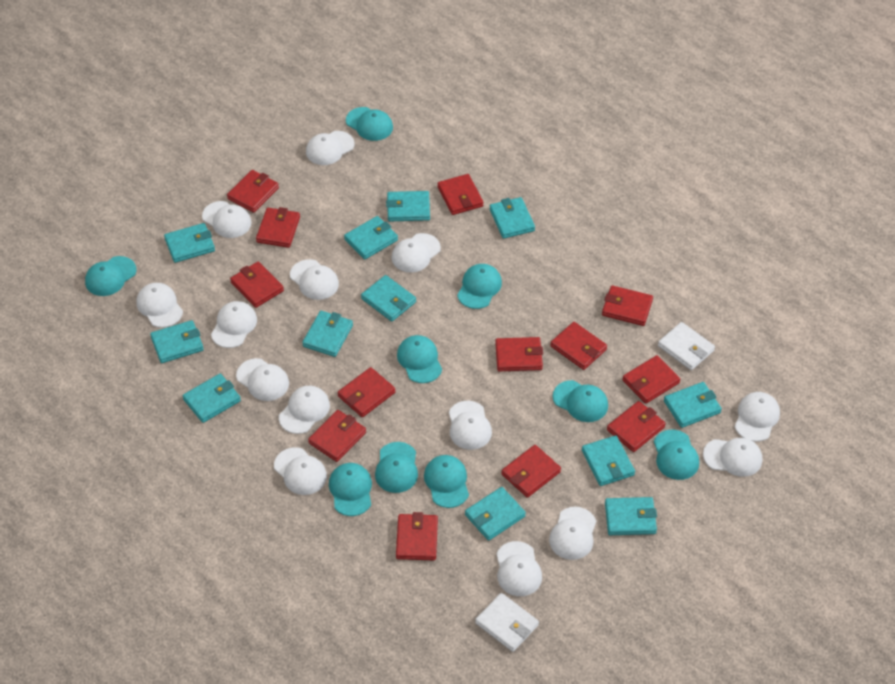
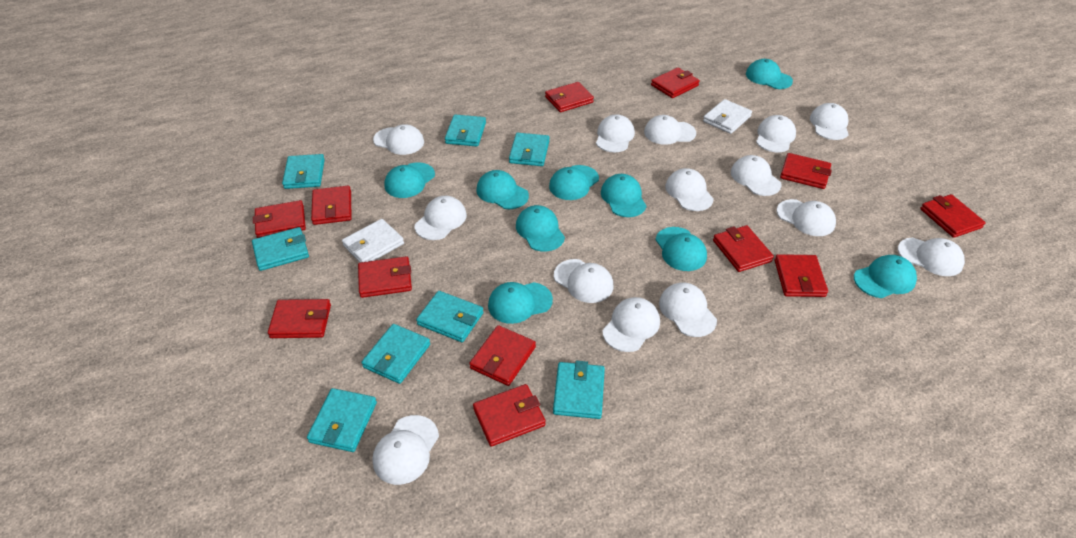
red wallet: [227,170,279,213] [230,261,284,308] [256,207,300,248] [308,410,366,462] [338,367,395,417] [396,512,438,560] [437,174,484,215] [495,337,543,371] [501,445,561,498] [550,322,607,370] [602,285,653,326] [607,401,666,452] [622,355,680,404] = 13 -> [253,200,306,238] [268,299,331,338] [311,186,352,225] [358,256,412,298] [469,325,536,386] [473,384,546,446] [545,82,594,112] [651,68,700,98] [713,225,774,272] [775,254,828,297] [780,153,832,189] [920,194,986,238] = 12
turquoise wallet: [150,320,204,363] [164,223,215,263] [183,374,241,423] [302,311,353,357] [344,216,398,260] [361,275,416,322] [386,191,430,222] [465,487,526,541] [489,197,535,239] [582,435,635,486] [605,497,657,535] [664,382,722,428] = 12 -> [252,227,309,271] [282,154,325,189] [307,388,377,452] [362,324,430,384] [416,291,483,342] [445,115,486,147] [509,133,550,166] [553,361,605,419] = 8

